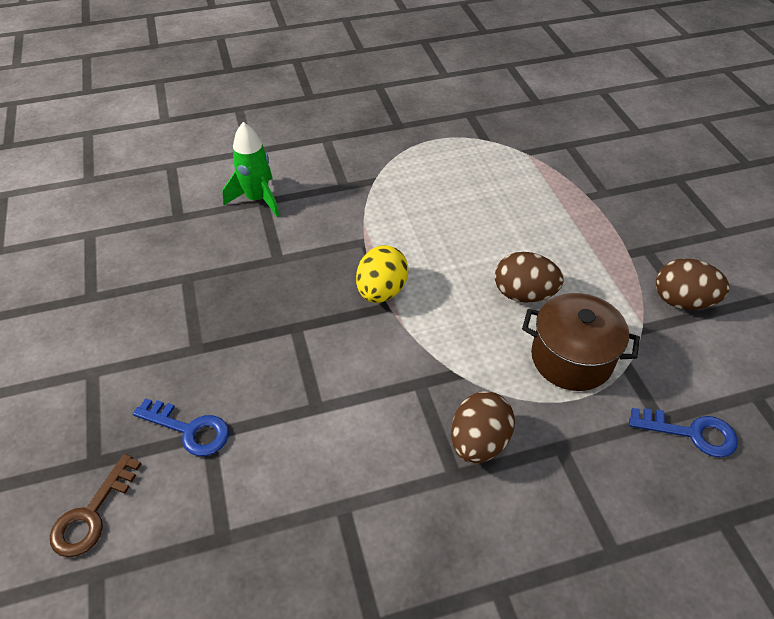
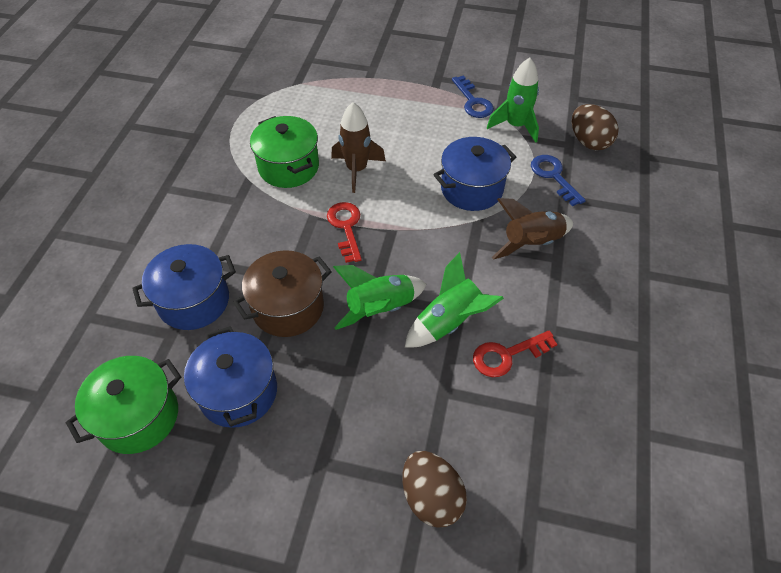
blue pot: none = 0 -> [132,244,236,330] [184,326,277,428] [433,137,516,211] = 3
brown egg: [451,391,515,464] [495,252,564,303] [656,258,730,310] = 3 -> [402,451,467,528] [572,104,619,150] = 2
brown key: [50,454,141,557] = 1 -> none = 0
brown rocket: none = 0 -> [331,102,386,193] [492,198,573,260] = 2
green pot: none = 0 -> [66,356,181,454] [250,116,319,188] = 2
green rocket: [222,122,280,217] = 1 -> [333,265,426,330] [405,252,504,347] [487,58,539,143] = 3
red key: none = 0 -> [327,202,362,263] [473,330,557,377] = 2
yellow egg: [356,245,409,303] = 1 -> none = 0

